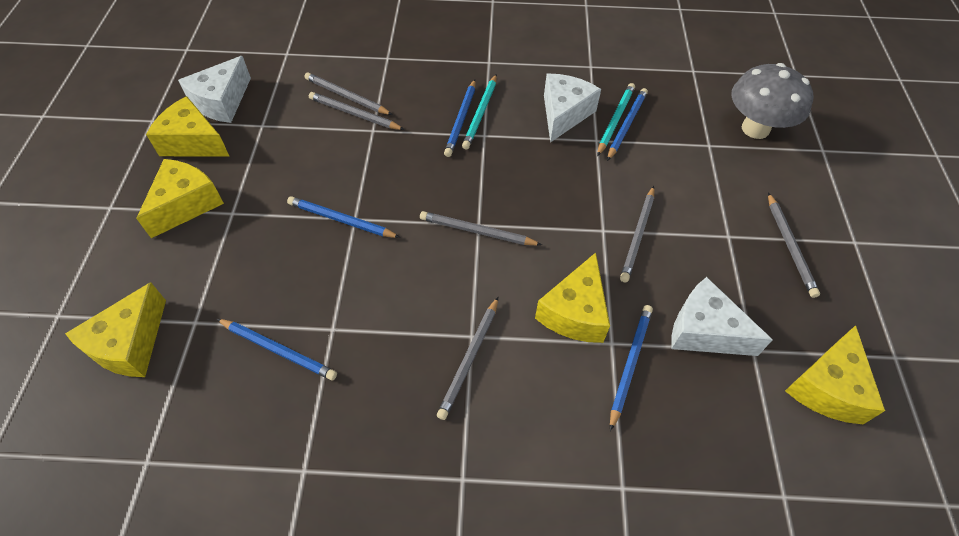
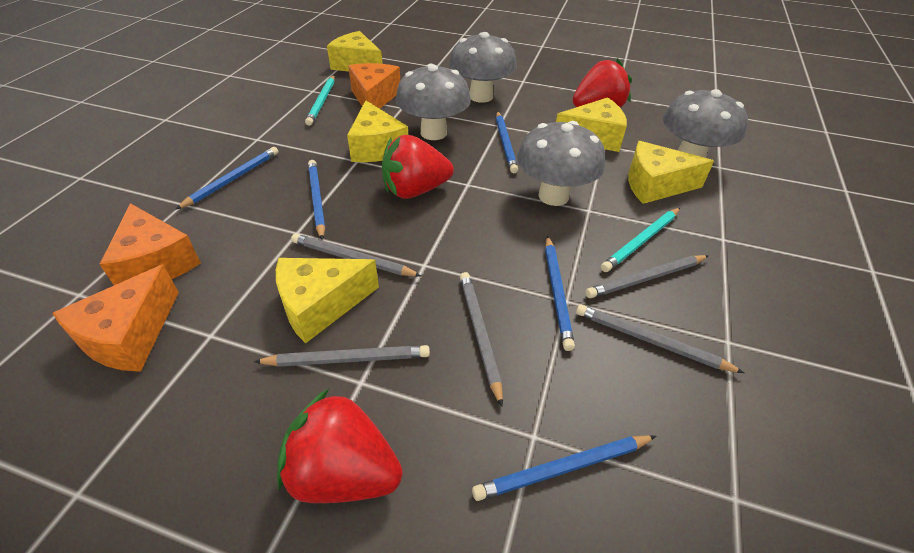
grey mushroom: [731,63,813,139] = 1 -> [396,64,471,140] [450,32,517,103] [517,121,605,206] [663,89,748,158] = 4
grey pencil: [305,73,393,115] [309,92,405,130] [420,211,542,245] [437,297,498,420] [620,186,654,282] [768,193,820,298] = 6 -> [254,345,430,367] [291,233,421,277] [460,272,503,406] [576,305,744,373] [585,255,709,298] = 5
orange cheese: none = 0 -> [53,265,179,372] [100,203,201,285] [348,63,400,109] = 3
red strawberry: none = 0 -> [277,388,403,503] [382,135,454,199] [573,58,632,108] = 3
white cheese: [178,56,251,123] [544,74,601,143] [671,277,773,356] = 3 -> none = 0

